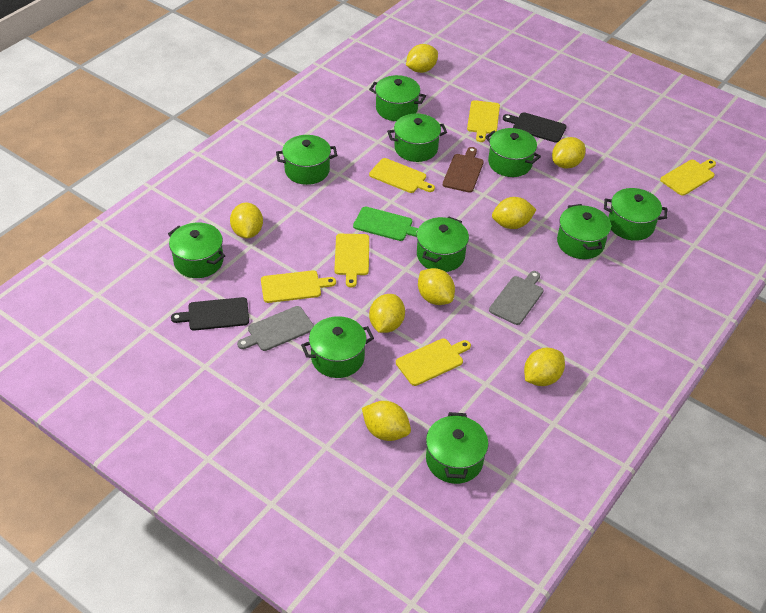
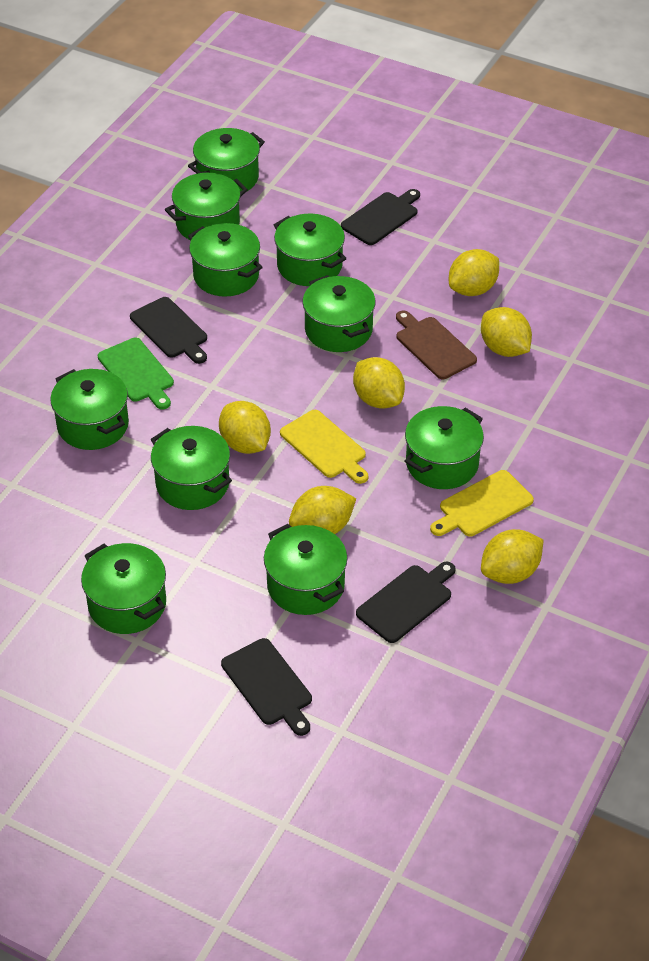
black cutting board: [171,297,249,331] [503,112,567,143] = 2 -> [130,297,207,364] [221,638,312,736] [341,189,420,245] [356,561,456,643] = 4
grey cutting board: [237,306,314,351] [489,271,544,325] = 2 -> none = 0
yellow cutting board: [261,270,336,303] [334,234,369,287] [369,158,435,193] [396,339,471,386] [467,100,500,142] [660,159,716,196] = 6 -> [280,410,368,484] [430,470,534,536] = 2
yellow lemon: [230,203,263,239] [362,401,411,441] [369,294,405,333] [406,44,438,73] [418,268,455,305] [492,197,537,229] [524,348,565,386] [552,137,586,169] = 8 -> [219,401,271,454] [289,486,356,534] [353,357,405,409] [449,249,499,296] [481,307,532,357] [481,529,543,584] = 6

